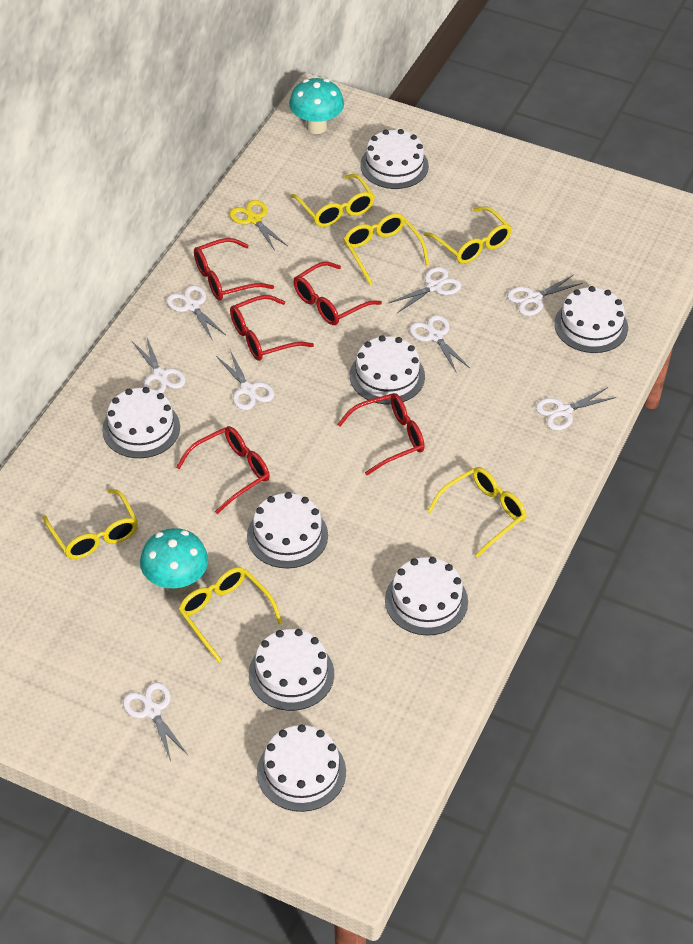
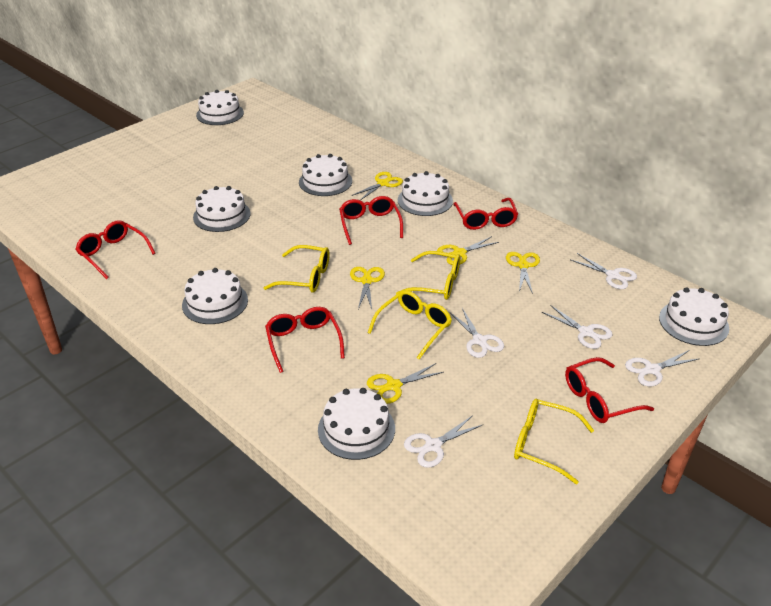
turquoise mushroom: [140,528,208,593] [289,78,344,134] = 2 -> none = 0
white cake: [102,387,180,458] [247,492,328,569] [249,629,334,711] [257,724,346,812] [350,335,425,404] [360,129,429,189] [385,557,468,636] [554,286,628,353] = 8 -> [182,268,248,324] [193,186,251,232] [196,90,244,125] [299,154,352,196] [318,388,395,460] [398,171,453,216] [659,287,729,346] = 7
white scissors: [123,682,188,761] [132,336,186,393] [166,285,226,341] [216,350,274,410] [389,267,462,313] [409,315,470,373] [507,275,583,316] [535,387,616,431] = 8 -> [404,415,482,468] [450,308,504,358] [542,305,613,349] [570,253,637,289] [625,350,699,387] = 5
yellow glasses: [43,489,138,559] [178,567,283,663] [291,174,375,227] [344,213,429,285] [424,206,512,264] [427,467,527,557] = 6 -> [264,245,330,293] [368,290,452,359] [396,251,460,300] [514,399,594,484] = 4
yellow scissors: [229,200,288,251] = 1 -> [350,267,385,309] [351,172,403,200] [367,363,444,404] [437,236,499,265] [506,252,540,294] = 5

